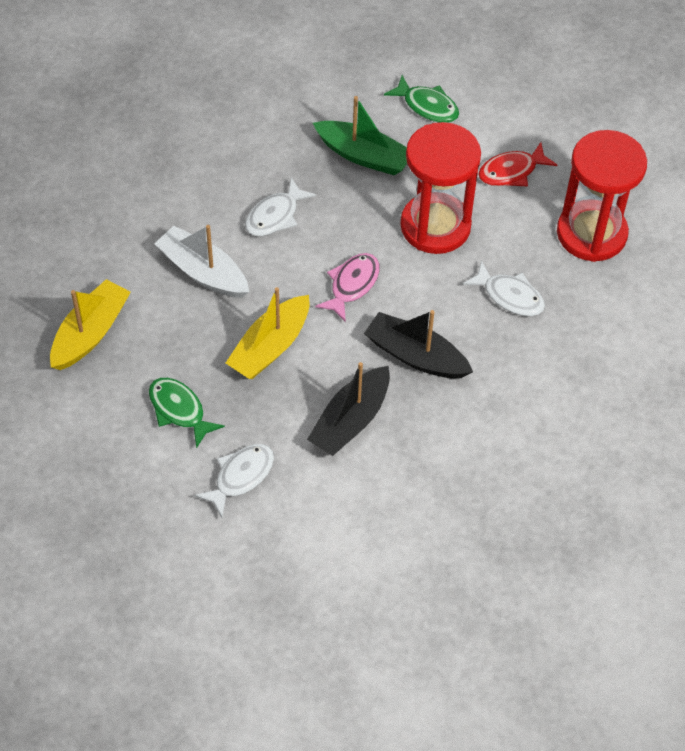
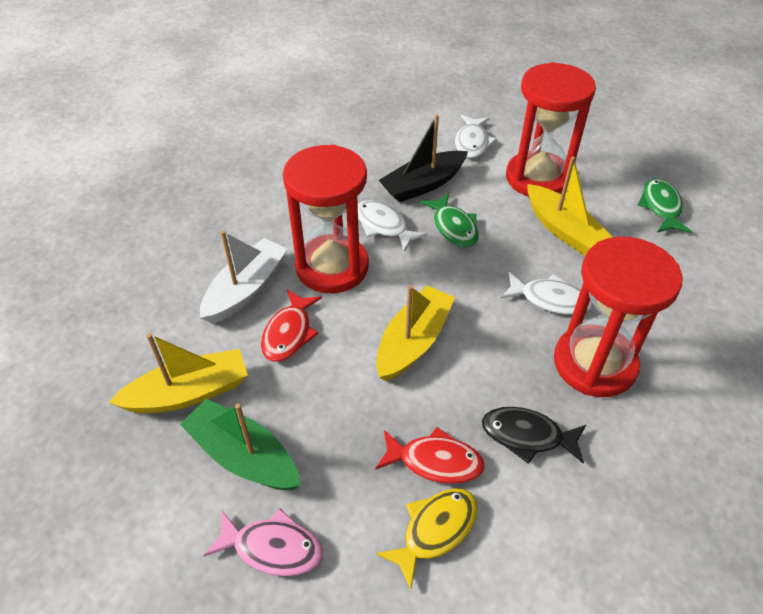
black boat: [307,362,390,456] [364,310,473,378] = 2 -> [379,114,468,202] = 1
black fish: none = 0 -> [482,407,586,464] = 1
red fish: [478,142,557,187] = 1 -> [261,290,322,362] [375,427,485,484] = 2
red hourglass: [400,122,481,254] [557,130,647,262] = 2 -> [283,145,369,293] [506,62,596,196] [554,237,682,397] = 3
yellow boat: [50,279,131,370] [226,287,309,379] = 2 -> [108,333,248,413] [376,285,455,381] [527,156,612,256] = 3
yellow fish: none = 0 -> [376,488,478,590] = 1

